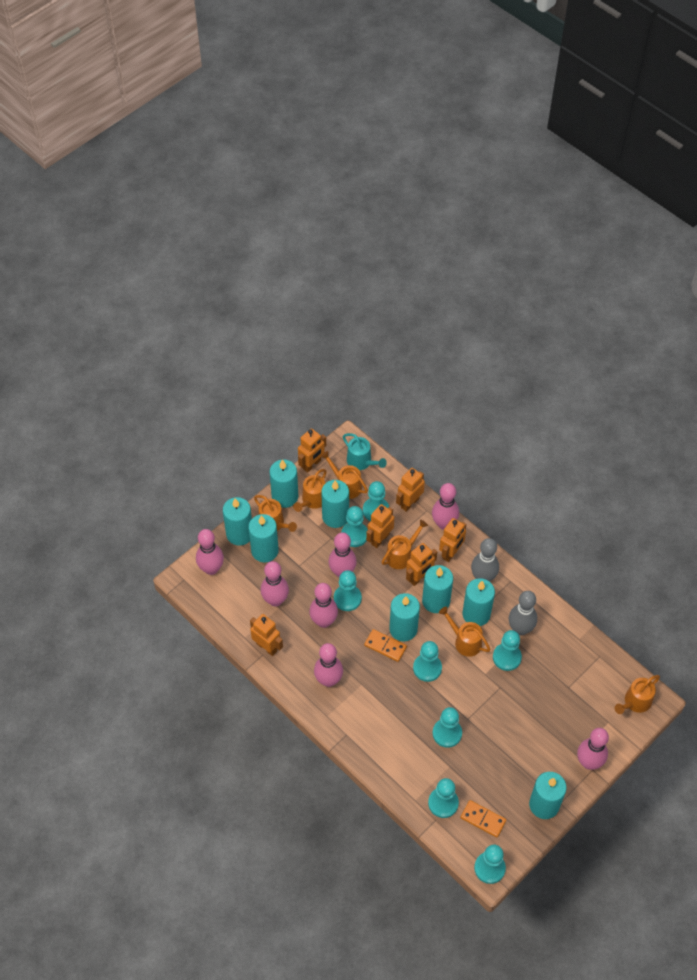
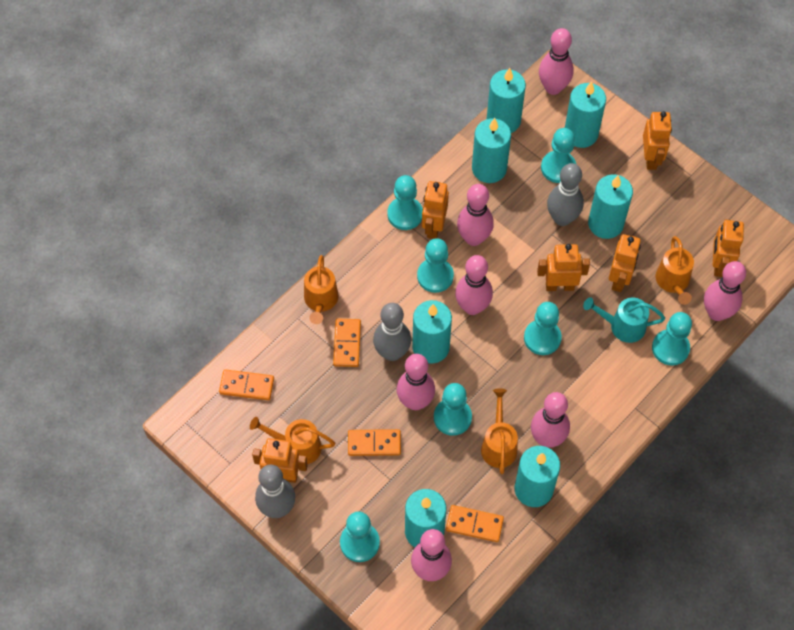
grey bowling pin: [471,538,499,582] [509,591,537,635] = 2 -> [255,465,295,518] [373,303,411,361] [547,163,584,226] = 3
orange domino: [364,629,407,662] [460,800,506,838] = 2 -> [219,369,274,400] [333,319,361,367] [348,429,401,456] [446,505,504,542] = 4
orange watering can: [254,495,297,532] [293,469,326,512] [321,451,368,499] [382,520,428,569] [439,607,491,657] [614,675,660,714] = 6 -> [250,417,335,464] [304,255,339,324] [481,388,518,474] [656,236,694,305] = 4
turquoise candle: [223,497,252,546] [248,514,279,562] [269,459,298,508] [321,480,349,528] [389,593,420,642] [422,565,453,613] [463,578,495,626] [529,772,567,819] = 8 -> [405,489,446,547] [412,300,452,364] [472,118,511,183] [487,68,526,133] [515,446,560,507] [565,81,606,148] [588,174,633,239] = 7
turquoise pawn: [334,570,362,611] [341,506,368,547] [363,481,389,521] [413,641,442,682] [428,778,459,818] [433,707,462,748] [474,845,506,884] [493,630,522,671] = 8 -> [340,511,380,562] [387,175,423,230] [417,238,454,293] [434,383,472,435] [524,302,562,355] [541,128,576,183] [652,312,692,366] = 7

